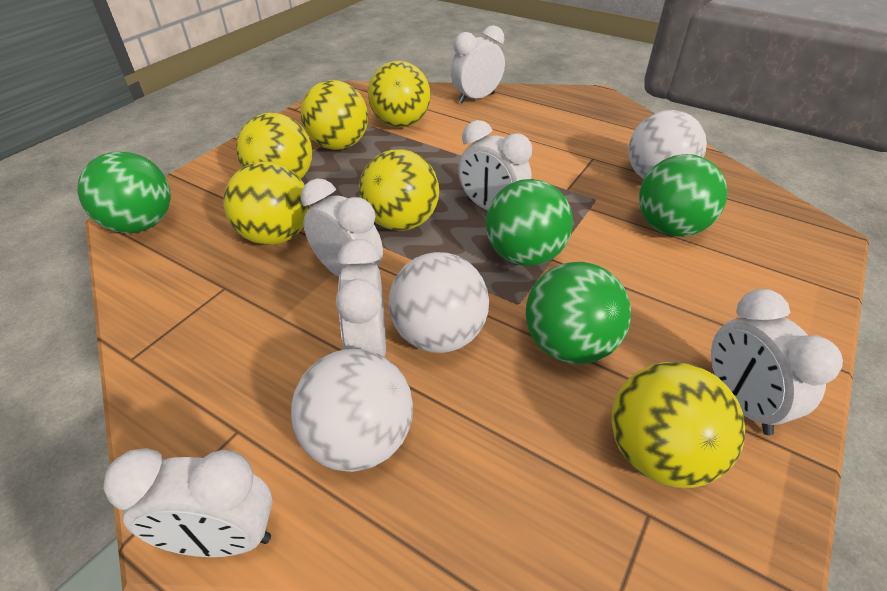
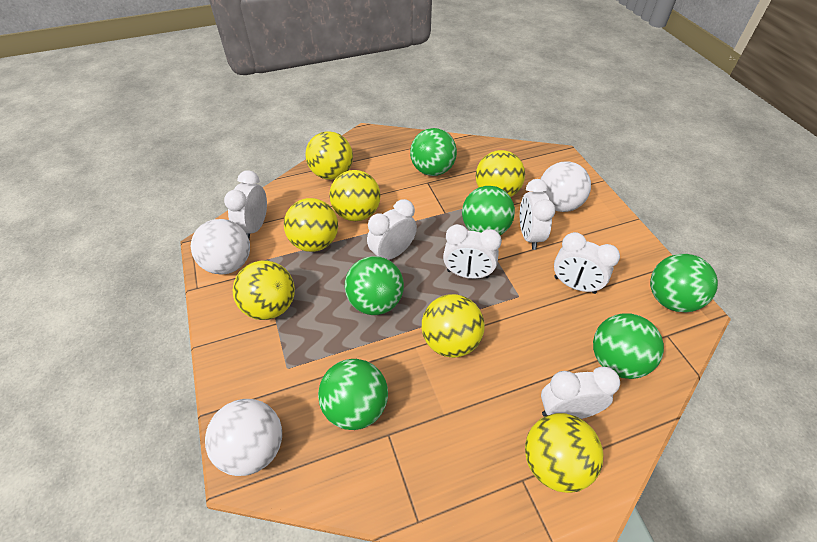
green ball: [78,151,171,233] [486,179,573,266] [526,262,631,364] [639,154,727,237] = 4 -> [318,359,388,430] [345,256,404,315] [410,128,457,176] [462,186,515,235] [593,313,664,379] [650,254,718,312] = 6
yellow ball: [224,161,310,245] [236,113,312,179] [301,80,368,150] [359,149,439,231] [368,61,431,128] [612,362,745,488] = 6 -> [233,260,295,320] [284,198,338,252] [305,131,353,180] [329,170,381,221] [422,294,485,358] [476,150,525,197] [525,413,603,493] = 7

